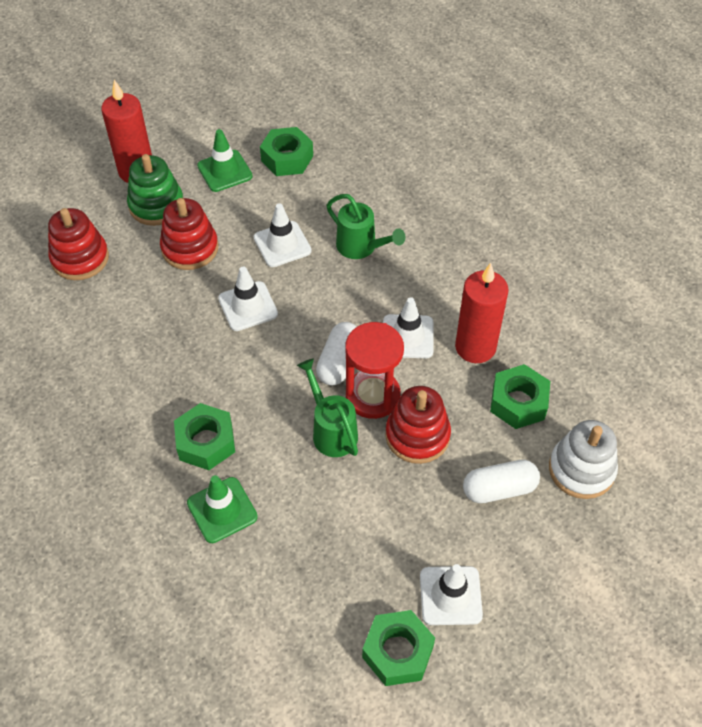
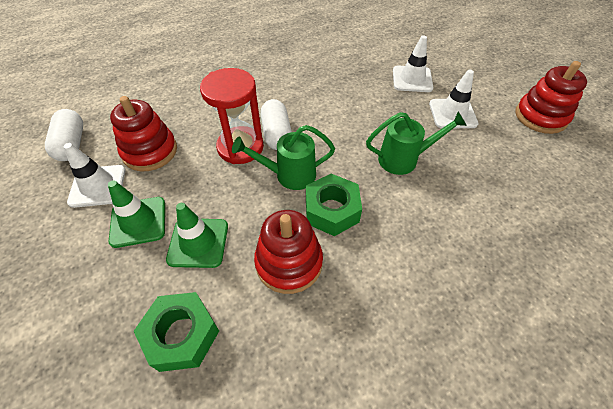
green nut: [174,403,235,470] [260,127,313,176] [362,610,435,686] [490,364,550,429] = 4 -> [134,292,219,372] [306,174,362,236] = 2
green stacking toy: [127,154,183,226] = 1 -> none = 0
red candle: [101,80,152,183] [455,263,509,363] = 2 -> none = 0
white stacking toy: [549,420,618,499] = 1 -> none = 0
white traffic cone: [218,267,278,331] [254,203,312,267] [383,297,434,358] [420,564,483,625] = 4 -> [64,143,126,208] [393,35,433,92] [429,70,478,128] = 3

